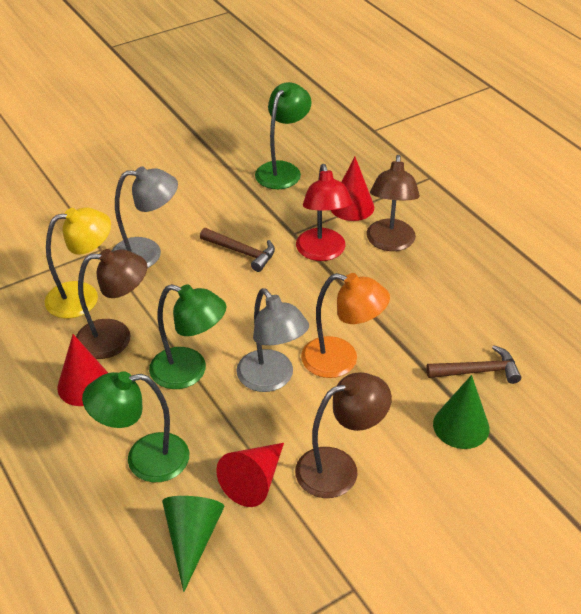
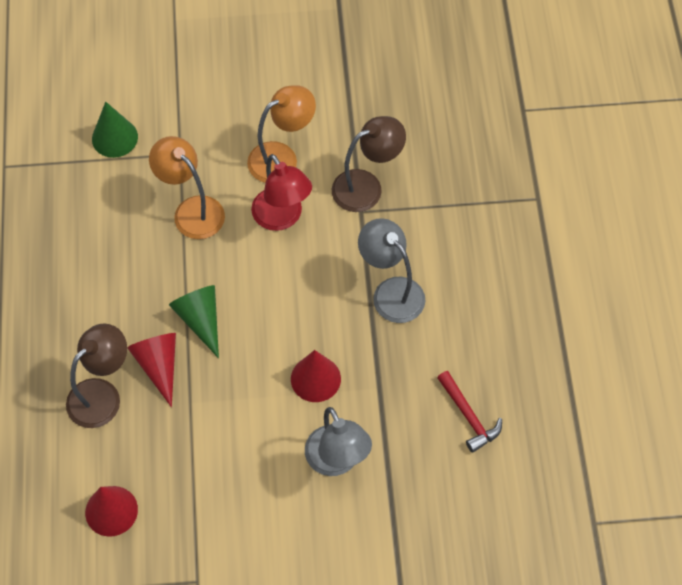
brown hammer: [200,228,275,272] [426,345,521,384] = 2 -> none = 0
brown lamp: [76,249,147,359] [295,372,392,498] [366,155,420,251] = 3 -> [66,323,127,428] [332,116,406,212] = 2
green lamp: [82,371,189,482] [149,284,226,389] [255,82,312,189] = 3 -> none = 0
orange lamp: [301,273,390,378] = 1 -> [149,136,225,239] [247,85,316,183] = 2
red hammer: none = 0 -> [437,371,502,453] = 1
yellow lamp: [45,207,111,318] = 1 -> none = 0

